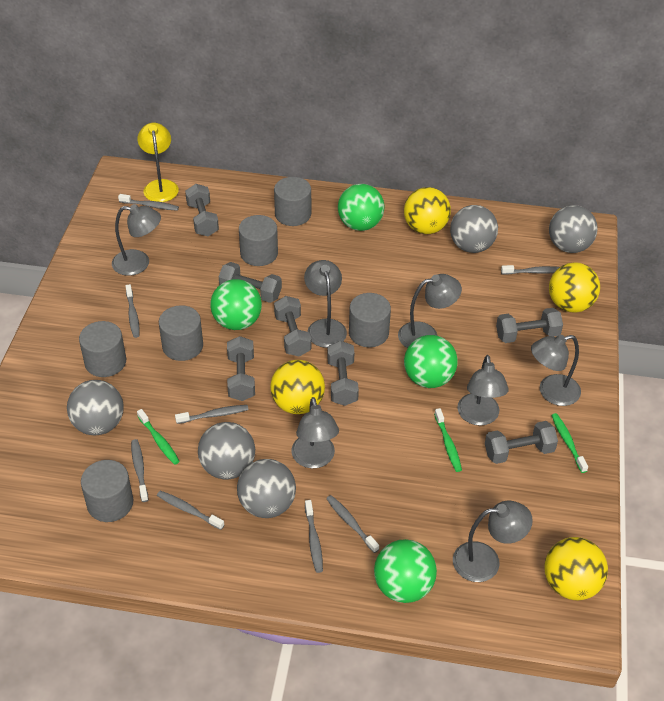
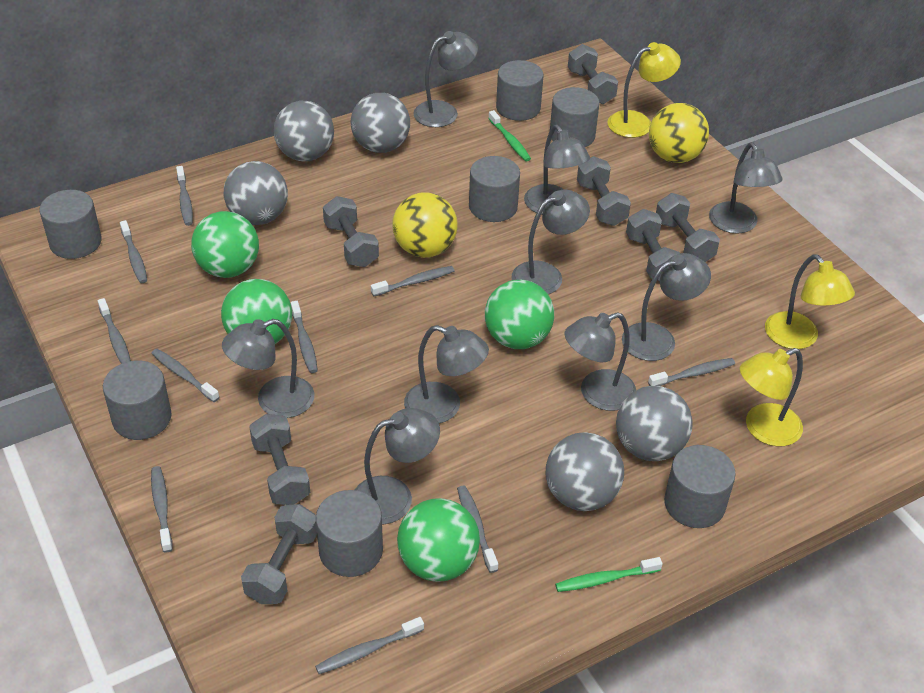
green toothbrush: [137,409,180,465] [434,408,462,472] [551,413,588,473] = 3 -> [488,110,531,161] [555,557,663,592] = 2
grey cylinder: [79,321,126,377] [81,460,134,522] [159,305,203,361] [239,215,278,266] [274,177,311,226] [349,293,391,347] = 6 -> [39,190,102,259] [103,361,172,440] [316,490,383,577] [469,156,520,222] [496,60,543,121] [550,87,599,147] [664,445,736,528] = 7
grey lamp: [112,204,161,276] [291,397,339,468] [304,260,347,348] [398,274,462,348] [453,501,533,582] [458,355,509,426] [531,335,581,406] = 7 -> [222,319,314,418] [355,408,440,524] [404,325,489,423] [413,31,478,127] [511,189,590,294] [524,125,590,215] [564,312,636,411] [622,253,711,361] [709,143,782,234] = 9
grey toothbrush: [118,194,179,211] [125,284,139,338] [131,439,148,502] [157,491,224,530] [175,405,249,424] [305,500,323,573] [326,495,379,553] [501,265,560,275] = 8 -> [98,298,131,364] [120,220,147,283] [151,349,220,402] [151,466,173,553] [176,166,193,226] [291,301,318,373] [315,617,424,674] [371,266,454,296] [457,486,498,573] [648,358,735,386] = 10
yellow ball: [270,360,325,414] [404,187,451,234] [544,537,608,600] [549,262,600,313] = 4 -> [392,192,458,258] [649,103,709,163] = 2
yellow lamp: [137,123,179,202] = 1 -> [608,42,681,138] [740,348,803,447] [765,254,855,349] = 3

